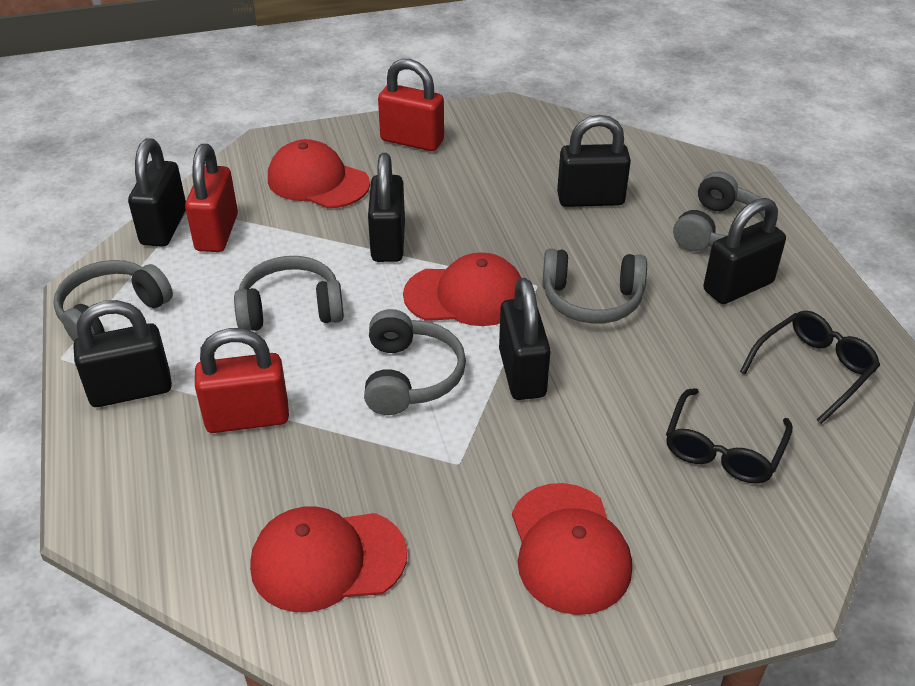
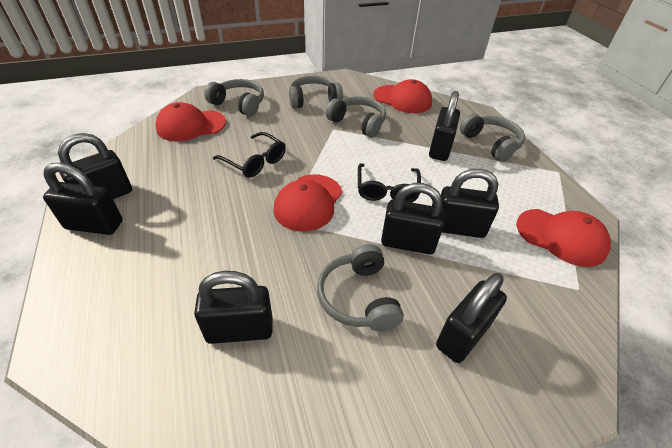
black padlock: [73,300,172,407] [128,138,186,247] [368,153,405,262] [499,278,551,400] [557,115,631,207] [703,198,786,304] = 6 -> [43,163,122,235] [58,133,132,199] [194,271,273,344] [381,183,445,254] [429,91,460,161] [436,273,507,363] [441,169,499,238] = 7
red padlock: [185,144,238,252] [195,328,289,433] [378,59,444,151] = 3 -> none = 0

